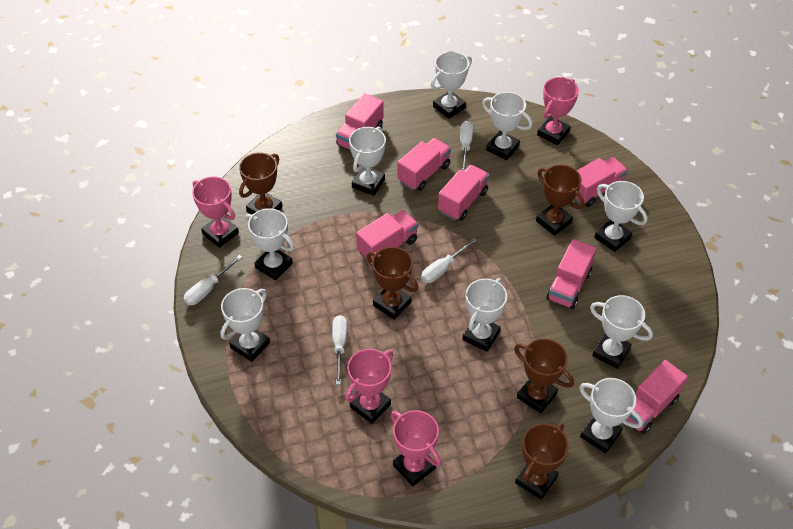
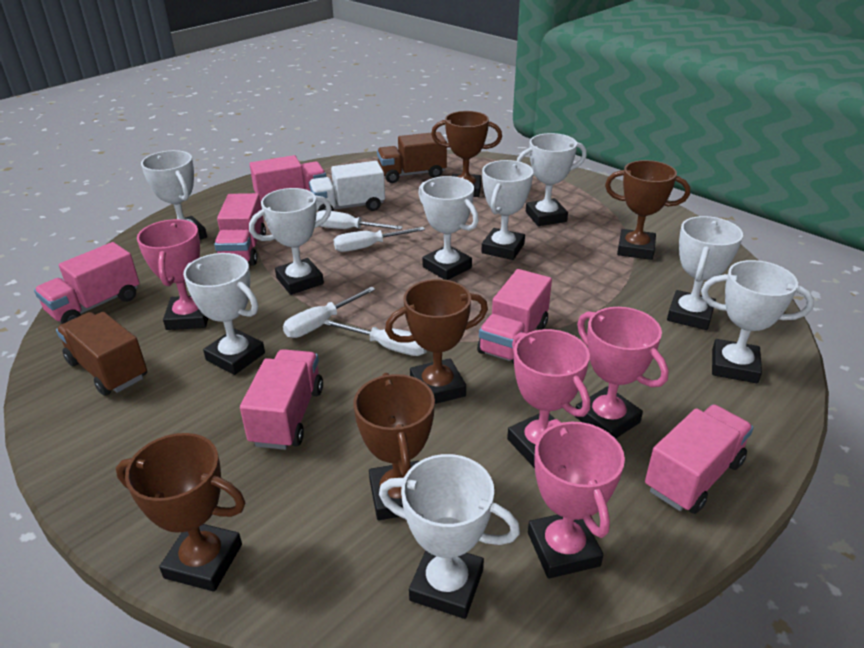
brown truck: none = 0 -> [56,312,147,396] [377,132,447,183] = 2
pink truck: [336,93,384,150] [356,210,418,261] [397,138,451,191] [438,165,489,221] [546,239,596,309] [574,157,628,207] [626,360,688,434] = 7 -> [34,242,140,324] [214,193,266,266] [240,349,323,450] [249,155,326,202] [477,269,552,364] [645,405,754,514] = 6
white truck: none = 0 -> [309,161,385,212] = 1

